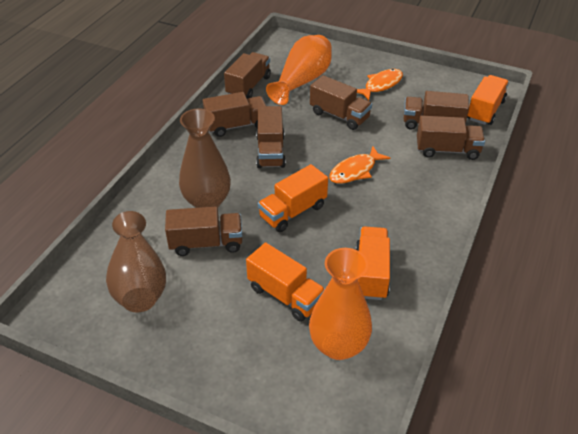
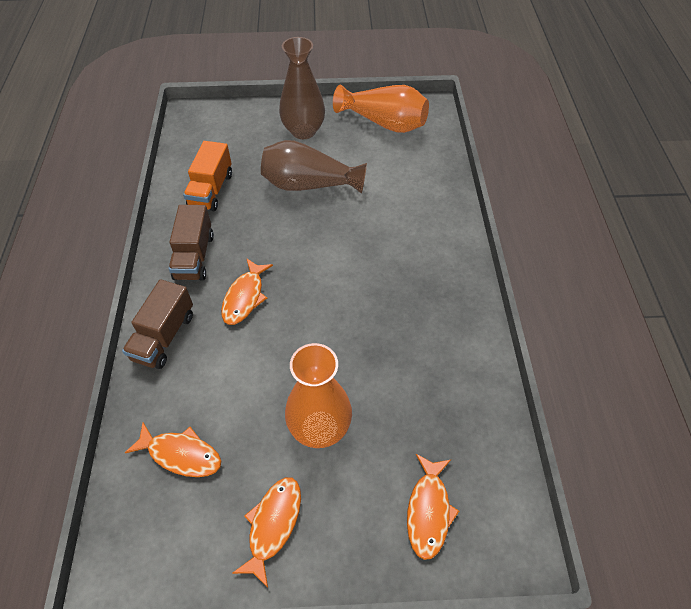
brown truck: [165,207,242,256] [203,92,267,137] [224,52,271,99] [256,106,286,168] [310,75,372,130] [404,91,469,130] [417,116,485,160] = 7 -> [122,279,193,369] [169,205,214,281] = 2
orange fish: [329,146,390,184] [357,69,403,100] = 2 -> [125,422,221,477] [221,258,273,325] [232,477,301,588] [407,454,459,560] = 4
orange truck: [246,243,325,322] [258,164,328,232] [355,226,390,300] [467,75,509,125] = 4 -> [183,141,232,211] = 1

